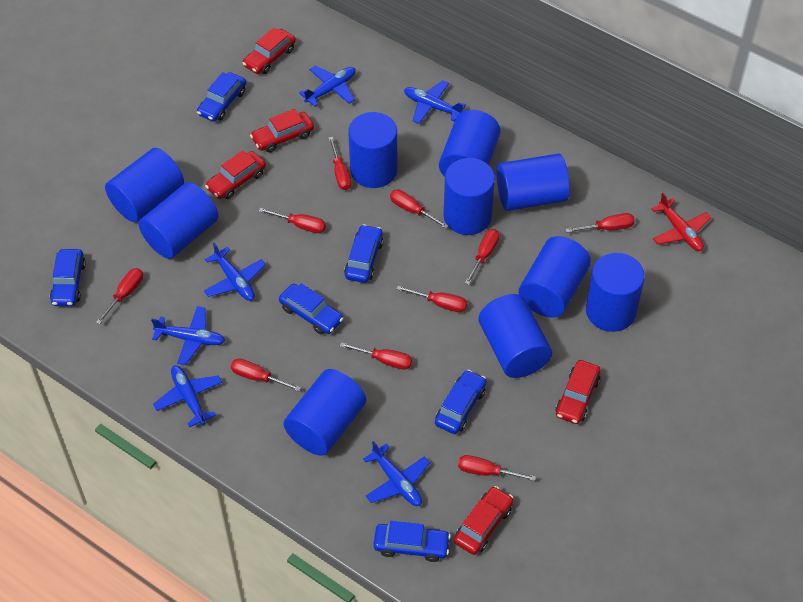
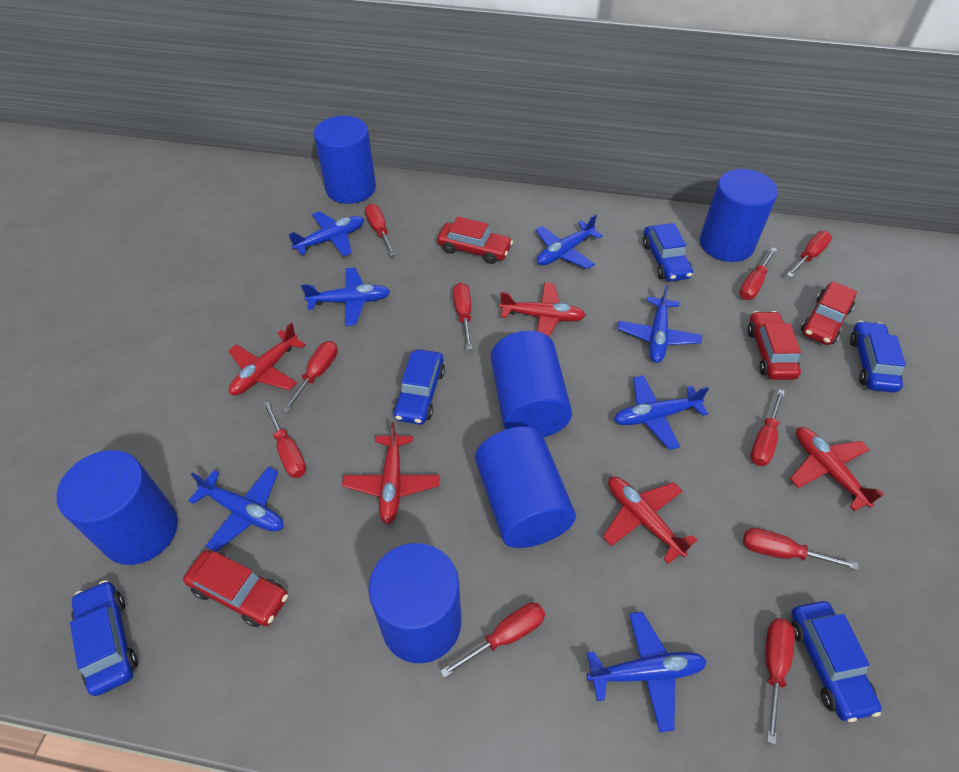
blue car: [50,249,86,306] [197,72,246,122] [279,283,344,334] [344,224,383,283] [374,521,451,562] [435,370,486,434] = 6 -> [70,580,138,696] [393,349,445,425] [643,223,693,281] [791,601,882,722] [850,321,906,393] = 5
blue cylinder: [105,148,184,222] [139,182,218,259] [283,369,366,456] [348,112,397,188] [439,110,501,177] [443,158,495,235] [478,294,552,378] [497,153,570,211] [519,236,591,318] [586,253,645,332] = 10 -> [56,450,178,565] [314,116,376,204] [368,543,461,663] [475,426,576,548] [491,331,572,437] [700,169,778,262] = 6
blue plane: [151,306,225,365] [153,365,222,427] [204,243,266,301] [299,66,356,107] [363,441,430,506] [404,80,466,124] = 6 -> [188,467,284,552] [289,211,364,256] [301,268,390,326] [536,214,603,269] [587,612,707,732] [614,375,709,450] [618,285,702,363] = 7
red car: [205,150,266,199] [242,28,296,74] [250,109,314,153] [454,486,513,555] [556,360,601,424] = 5 -> [183,550,288,627] [437,216,513,264] [747,311,801,380] [801,281,857,345] = 4
red plane: [651,193,711,251] = 1 -> [228,323,306,395] [342,422,440,525] [500,282,586,337] [603,476,697,564] [790,427,884,511] = 5

